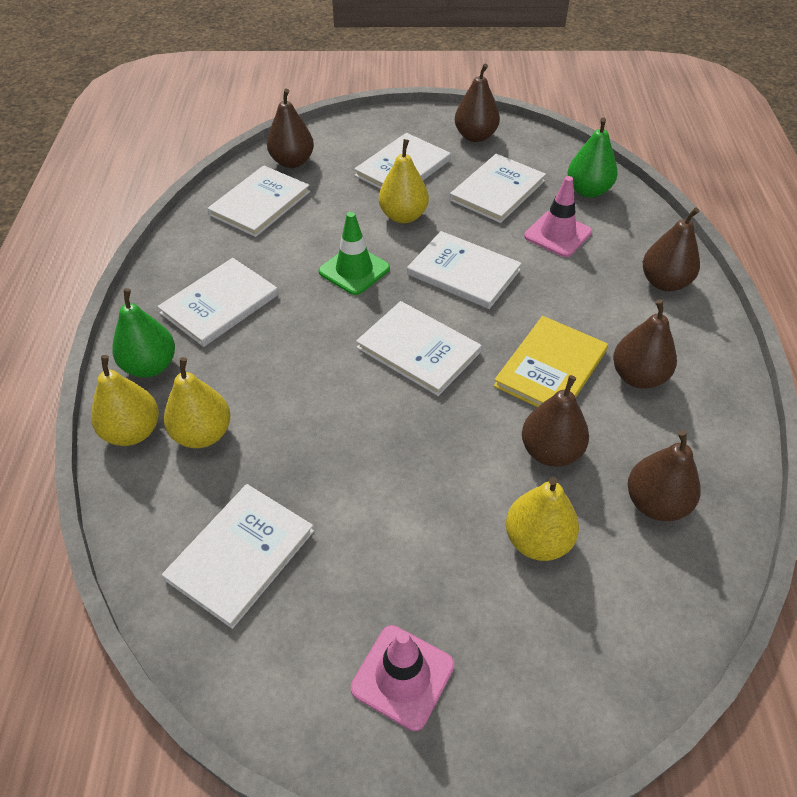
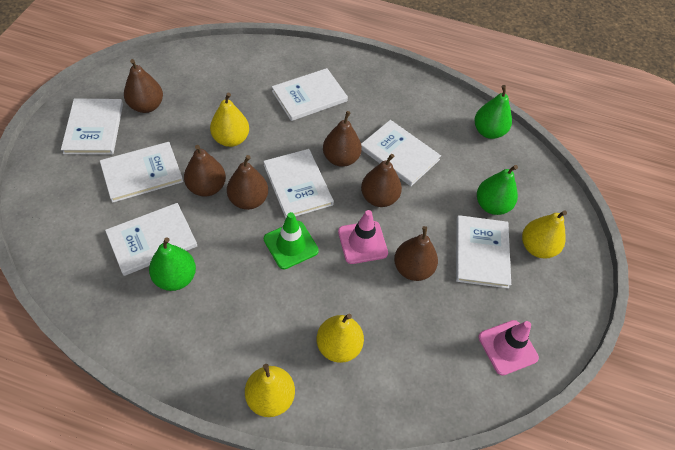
green pear: [112,288,175,378] [568,117,618,198] = 2 -> [149,237,196,291] [474,85,512,139] [477,165,518,215] = 3
yellow book: [494,316,608,407] = 1 -> none = 0

